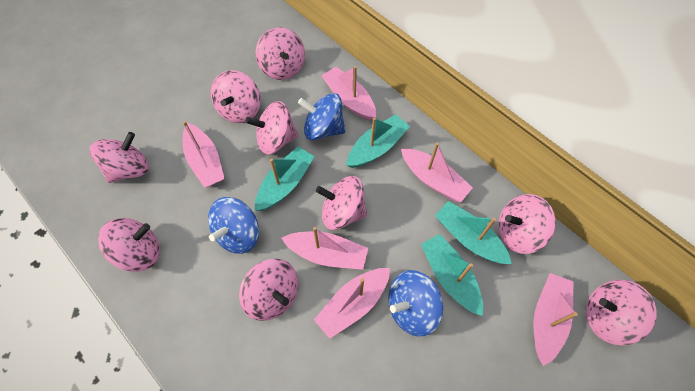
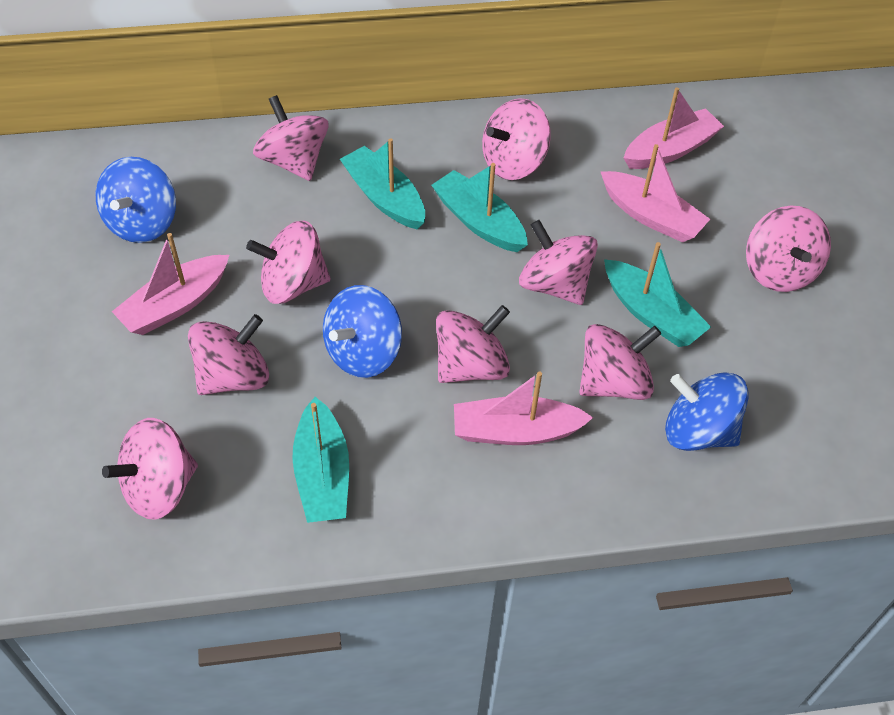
pink boat: [183,121,225,188] [281,227,368,270] [314,268,390,339] [322,66,376,120] [401,142,473,202] [533,273,578,366] = 6 -> [112,233,229,335] [454,372,593,445] [600,144,710,242] [624,87,724,169] = 4

